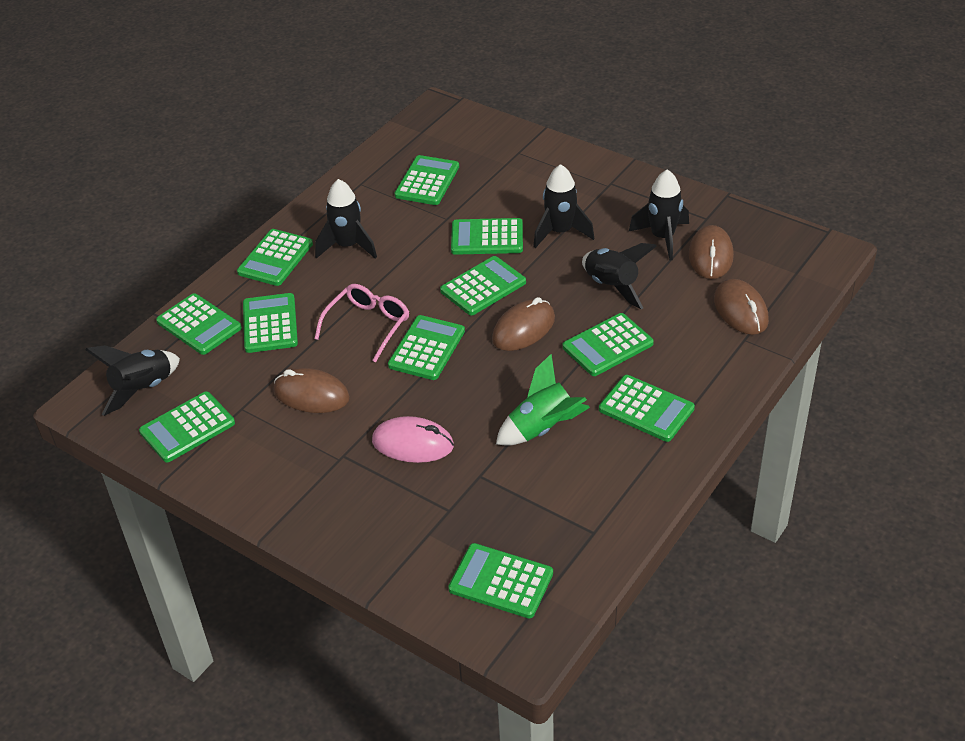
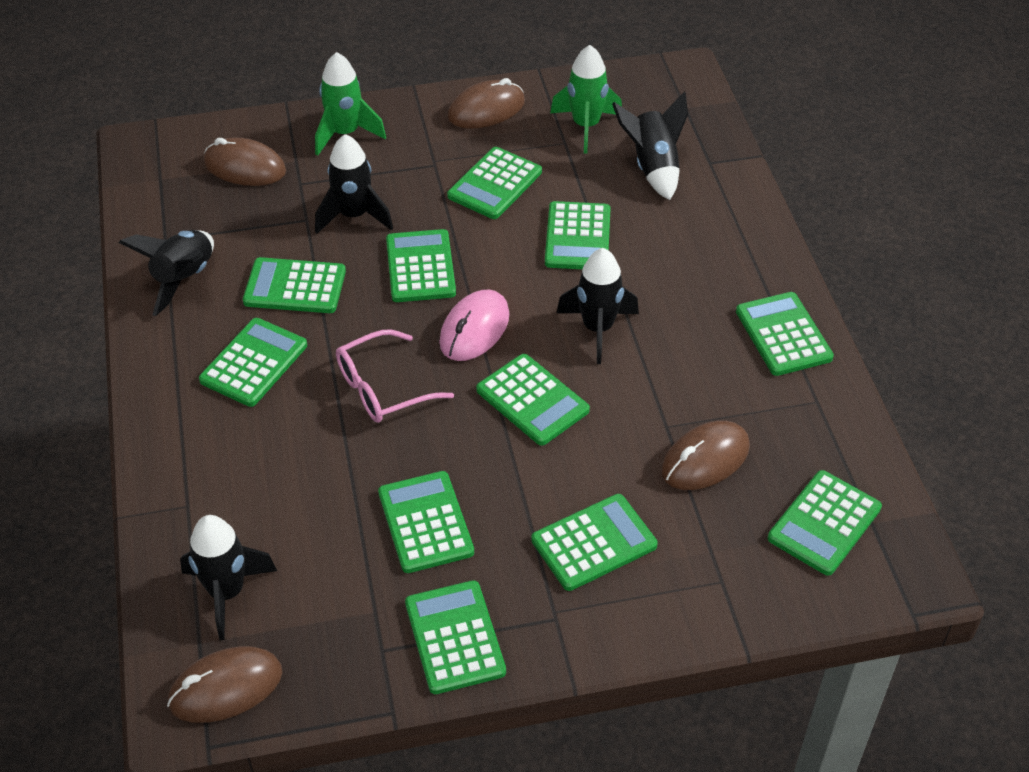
green rocket: [496,354,590,446] = 1 -> [315,52,386,156] [550,45,622,154] = 2

